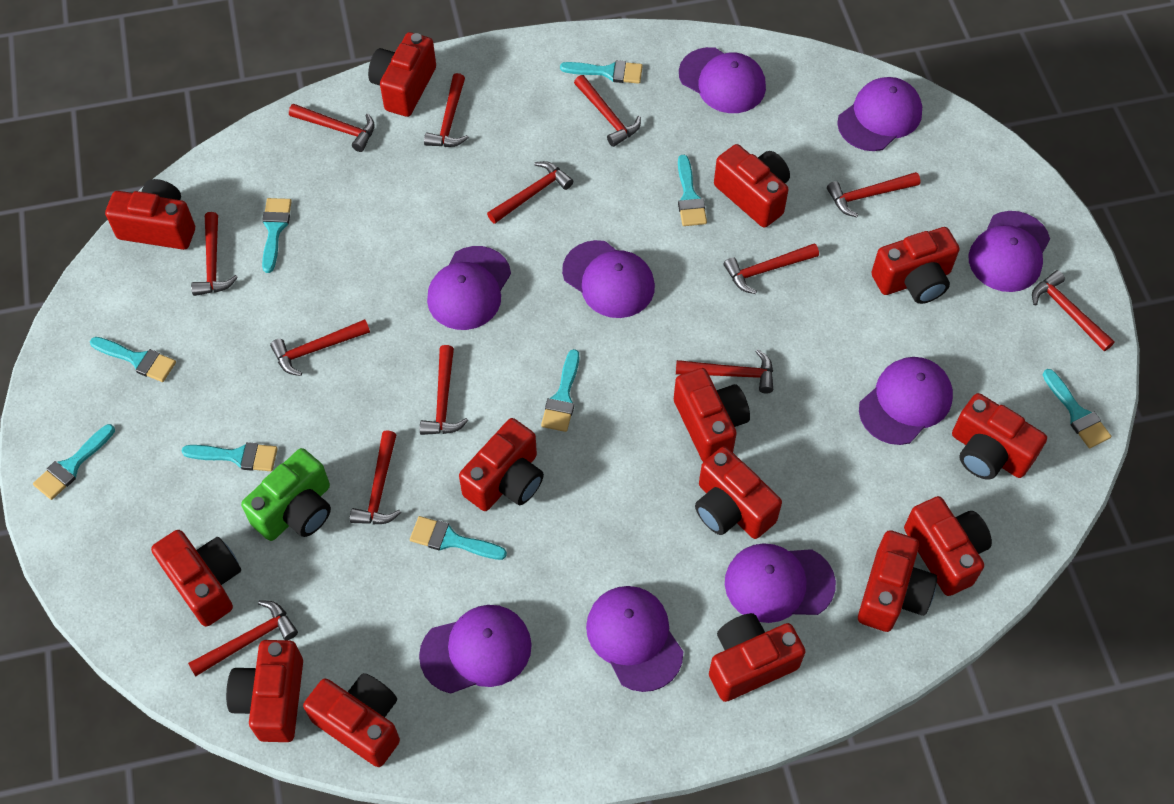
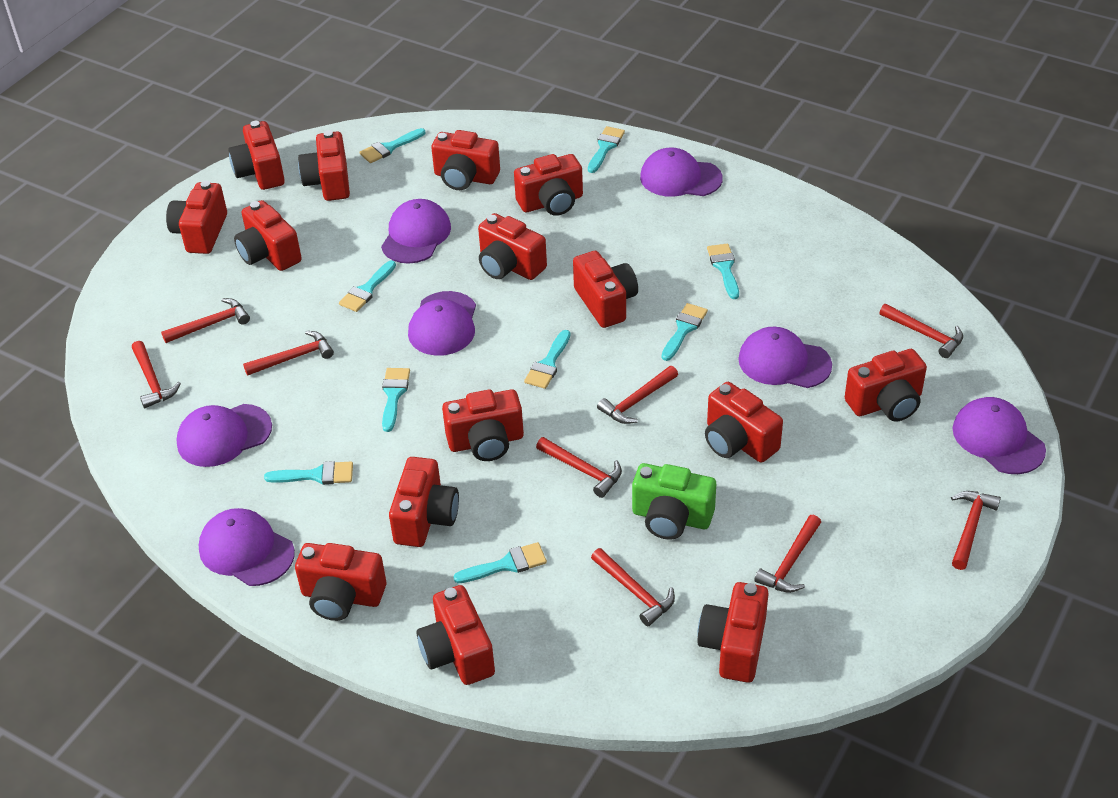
purple cap: [419,605,532,694] [427,246,511,330] [562,240,655,318] [586,586,683,692] [679,47,766,113] [725,543,836,623] [837,77,922,151] [859,357,953,445] [969,211,1050,292] = 9 -> [176,404,272,467] [199,508,295,586] [381,199,451,264] [408,291,476,356] [640,148,723,197] [738,327,832,388] [953,397,1046,474] = 7
red camera: [105,179,195,250] [151,530,241,627] [226,640,303,742] [303,673,400,767] [368,32,436,117] [459,418,544,511] [674,368,750,462] [695,446,782,539] [709,613,806,702] [714,144,790,228] [858,530,937,632] [871,227,959,304] [904,496,992,596] [952,393,1047,480] = 14 -> [166,181,227,254] [228,121,285,190] [234,200,302,271] [295,543,386,621] [298,130,350,201] [389,457,459,547] [417,585,495,685] [431,130,500,190] [442,389,524,461] [478,213,547,280] [514,154,583,216] [573,251,638,328] [697,582,769,683] [705,382,783,463] [845,349,927,421] = 15
red hammer: [188,600,298,676] [191,212,238,296] [270,319,370,376] [289,104,375,152] [350,430,401,525] [420,345,468,435] [424,73,469,147] [487,161,573,224] [574,75,641,147] [676,349,773,393] [724,243,819,294] [827,172,920,217] [1032,270,1115,351] = 13 -> [132,341,181,408] [161,298,250,343] [243,331,334,375] [536,437,622,498] [591,548,675,626] [597,366,678,424] [754,515,821,593] [879,304,963,358] [951,491,1001,570] = 9

